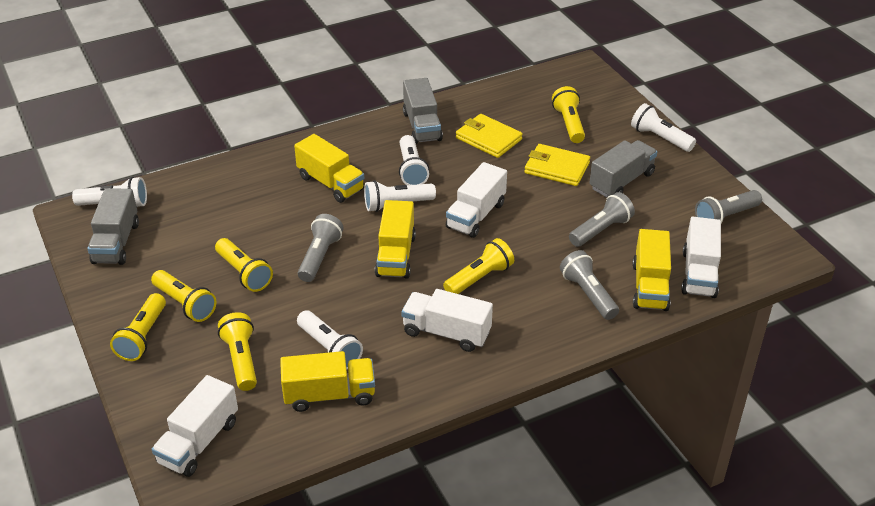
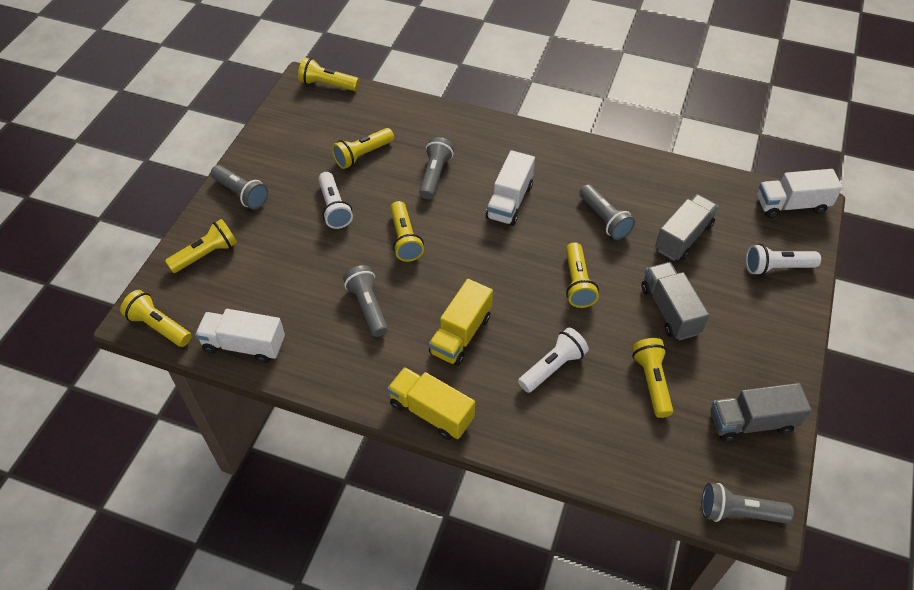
grey flashlight: [298,214,344,282] [560,250,619,320] [569,192,635,247] [695,190,762,223] = 4 -> [211,165,268,209] [343,265,388,337] [419,137,454,199] [579,184,635,240] [701,483,794,524] = 5
white flashlight: [72,177,147,207] [297,310,363,370] [364,180,436,212] [399,135,429,185] [631,103,696,152] = 5 -> [318,172,353,229] [518,328,589,393] [746,244,821,276] = 3
white truck: [152,375,238,477] [401,289,493,352] [446,162,507,238] [681,217,721,298] = 4 -> [195,309,285,363] [486,150,535,226] [757,169,843,218] = 3
yellow flashlight: [110,293,166,361] [151,270,217,322] [215,238,273,292] [218,312,257,391] [443,238,514,294] [552,86,585,143] = 6 -> [120,290,192,347] [165,219,237,273] [298,57,359,91] [332,128,394,169] [390,201,424,262] [566,242,599,308] [632,338,673,418] = 7
yellow truck: [280,351,375,412] [294,134,364,203] [375,200,416,279] [632,229,671,311] = 4 -> [387,367,475,440] [429,279,493,366] = 2
yellow wallet: [456,114,523,158] [524,144,590,186] = 2 -> none = 0

